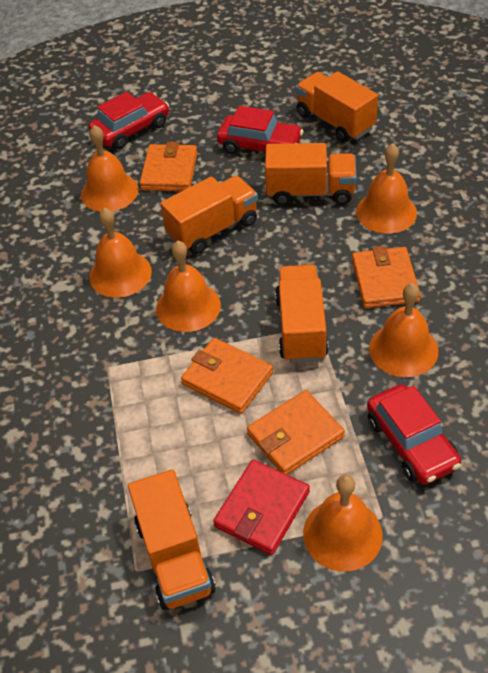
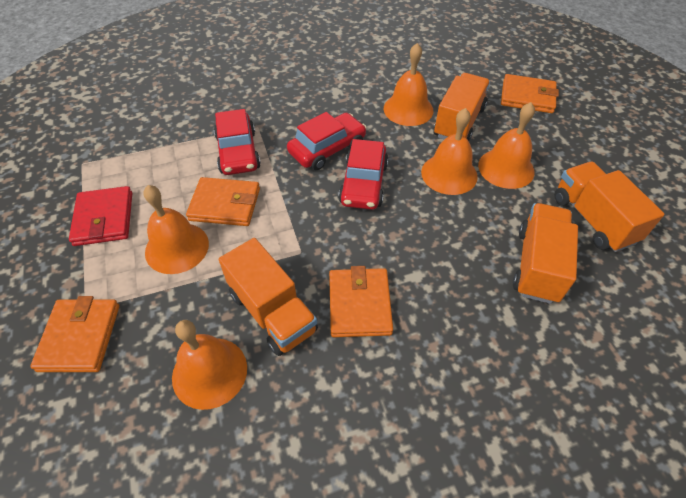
orange bell: [81,125,138,212] [89,208,152,298] [156,241,221,332] [303,475,383,572] [356,143,417,234] [369,283,438,377] = 6 -> [143,185,209,274] [172,320,247,410] [384,43,433,126] [421,108,478,195] [478,102,535,189] = 5
orange truck: [128,469,215,610] [161,176,258,254] [265,143,357,206] [275,265,329,363] [296,71,378,142] = 5 -> [219,238,318,356] [433,73,490,141] [513,203,578,304] [554,162,665,252] = 4

